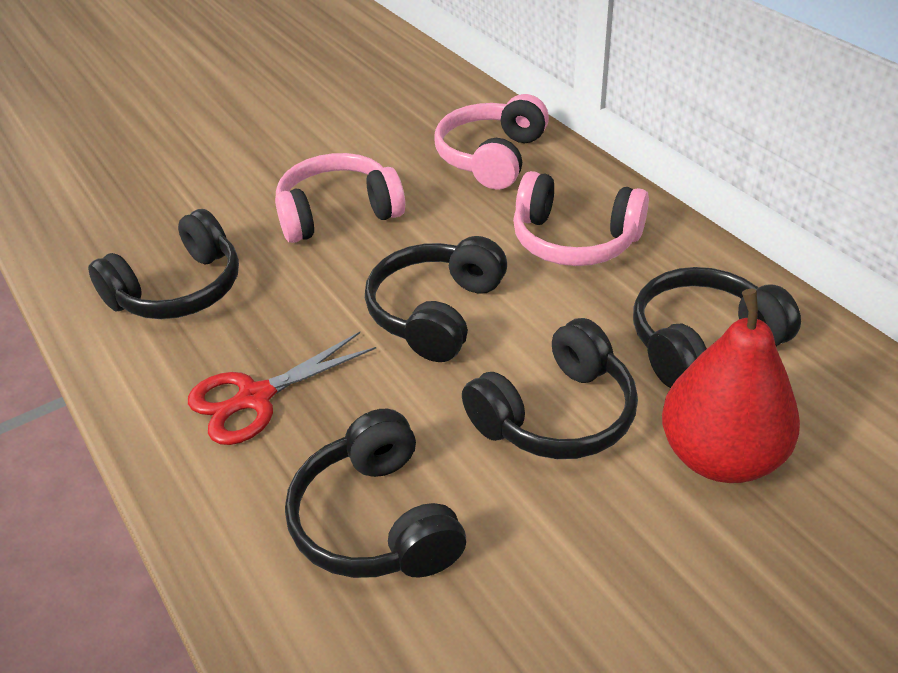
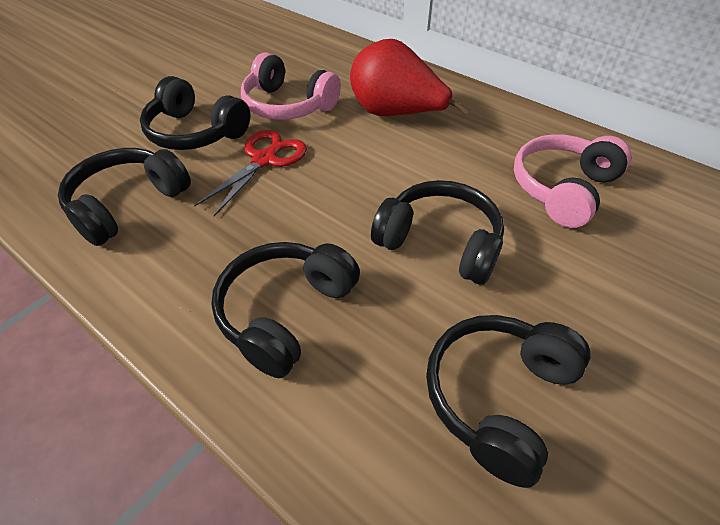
pink headphones: [275,153,405,243] [435,94,549,190] [513,171,649,266] = 3 -> [241,52,341,120] [514,134,632,228] = 2

